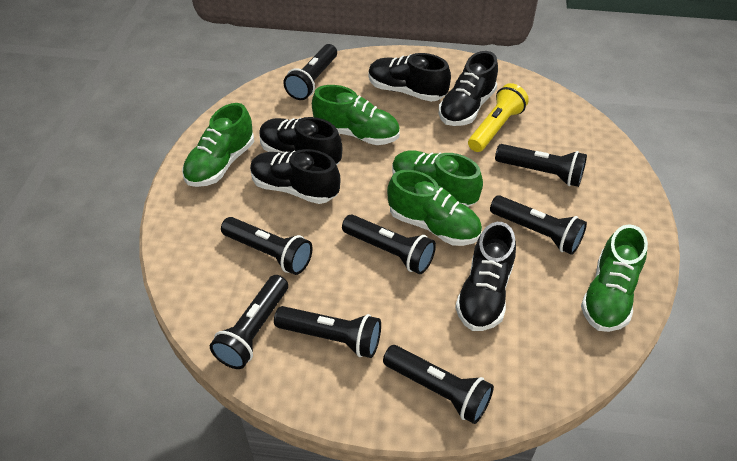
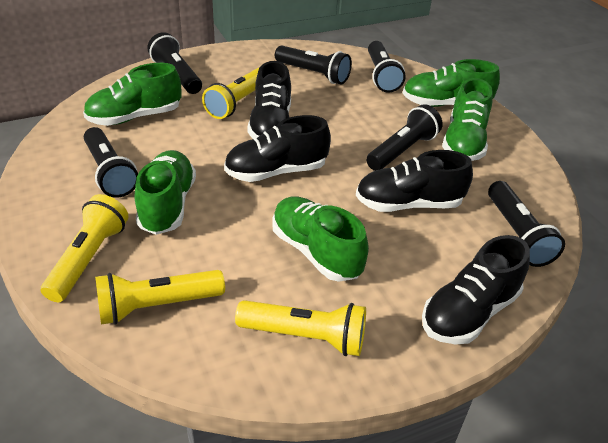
black flashlight: [210,275,288,369] [221,217,313,275] [274,306,381,358] [283,44,337,100] [342,214,436,274] [383,345,494,424] [490,195,587,255] [495,144,587,187] = 8 -> [84,127,138,198] [147,32,202,94] [275,45,352,84] [366,104,443,171] [368,41,406,93] [488,181,565,267] = 6
black shoe: [250,149,340,204] [259,117,342,165] [368,53,451,102] [439,51,498,126] [455,222,516,331] = 5 -> [224,115,331,182] [248,61,291,139] [356,150,473,212] [422,235,530,345] = 4
yellow flashlight: [468,83,529,152] = 1 -> [41,194,129,302] [95,270,225,325] [202,67,260,119] [235,300,366,356] = 4

